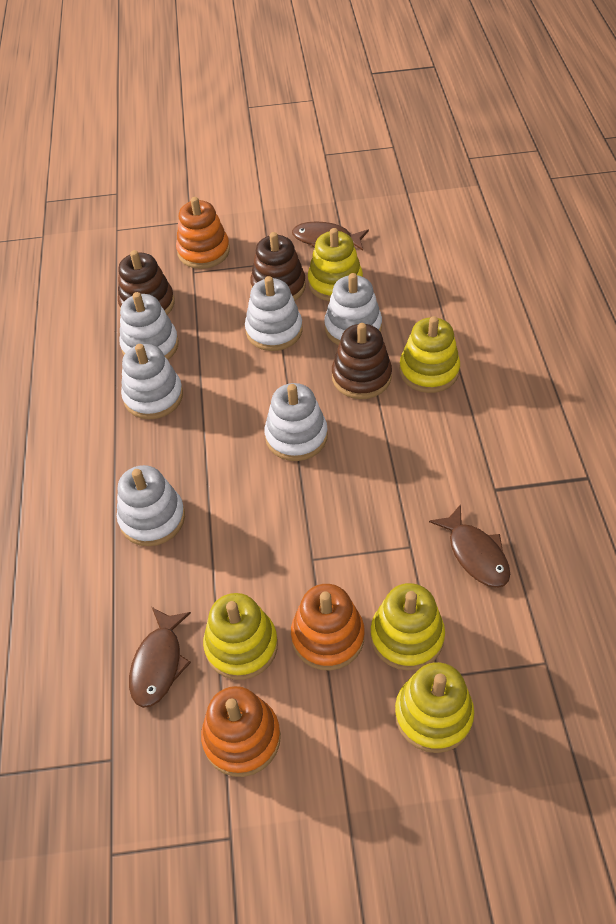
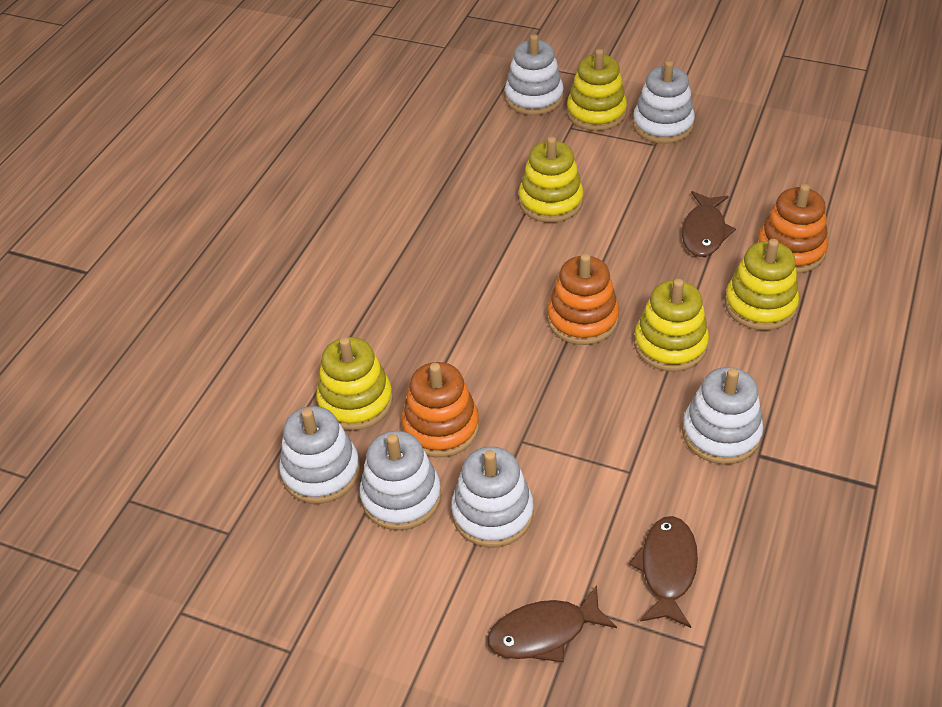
brown stacking toy: [118,250,175,315] [250,232,306,301] [332,323,392,399] = 3 -> none = 0

